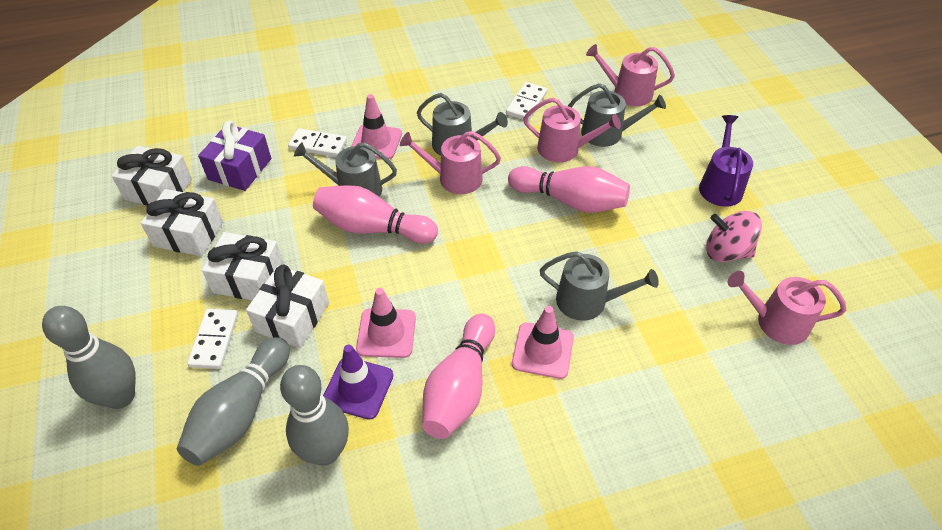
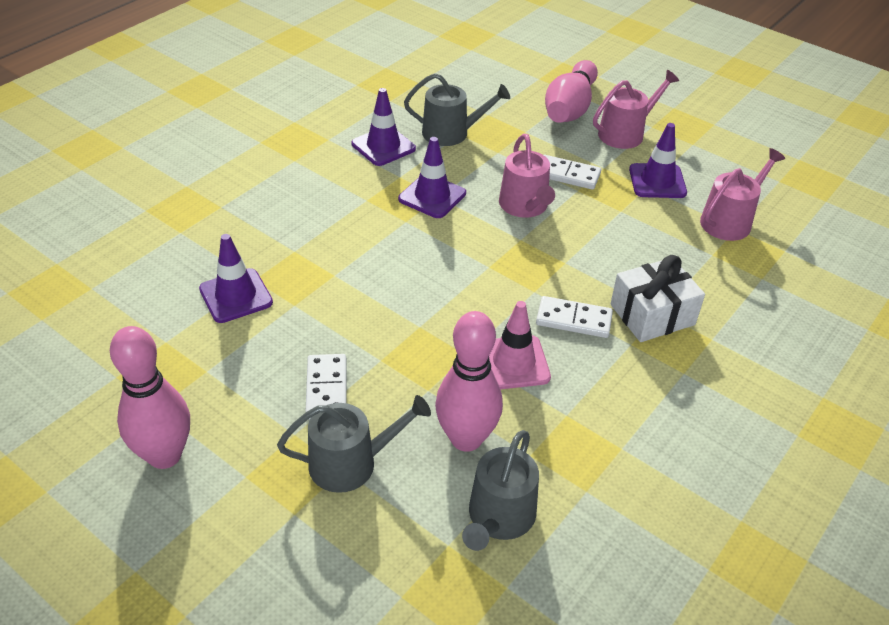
grey bowling pin: [42,306,136,409] [177,337,290,466] [280,365,349,465] = 3 -> none = 0
grey watering can: [294,142,397,197] [417,93,508,156] [540,251,659,321] [568,83,666,147] = 4 -> [277,395,431,493] [404,73,510,146] [462,430,539,551] = 3
pink spinning top: [706,211,762,262] = 1 -> none = 0
pink traffic cone: [351,94,402,159] [356,288,416,358] [512,306,574,379] = 3 -> [489,301,551,389] = 1
pink watering can: [400,131,501,194] [523,98,621,162] [586,44,675,106] [728,271,847,345] = 4 -> [499,134,555,218] [593,70,679,149] [700,148,785,241] = 3
purple gift: [198,120,271,191] = 1 -> none = 0
purple traffic cone: [323,345,393,420] = 1 -> [199,234,273,323] [351,88,416,166] [398,137,466,218] [629,123,687,198] = 4
purple watering can: [699,115,753,207] = 1 -> none = 0
white gift: [112,146,192,206] [141,189,223,256] [202,232,284,300] [246,264,329,348] = 4 -> [610,255,705,342] = 1

